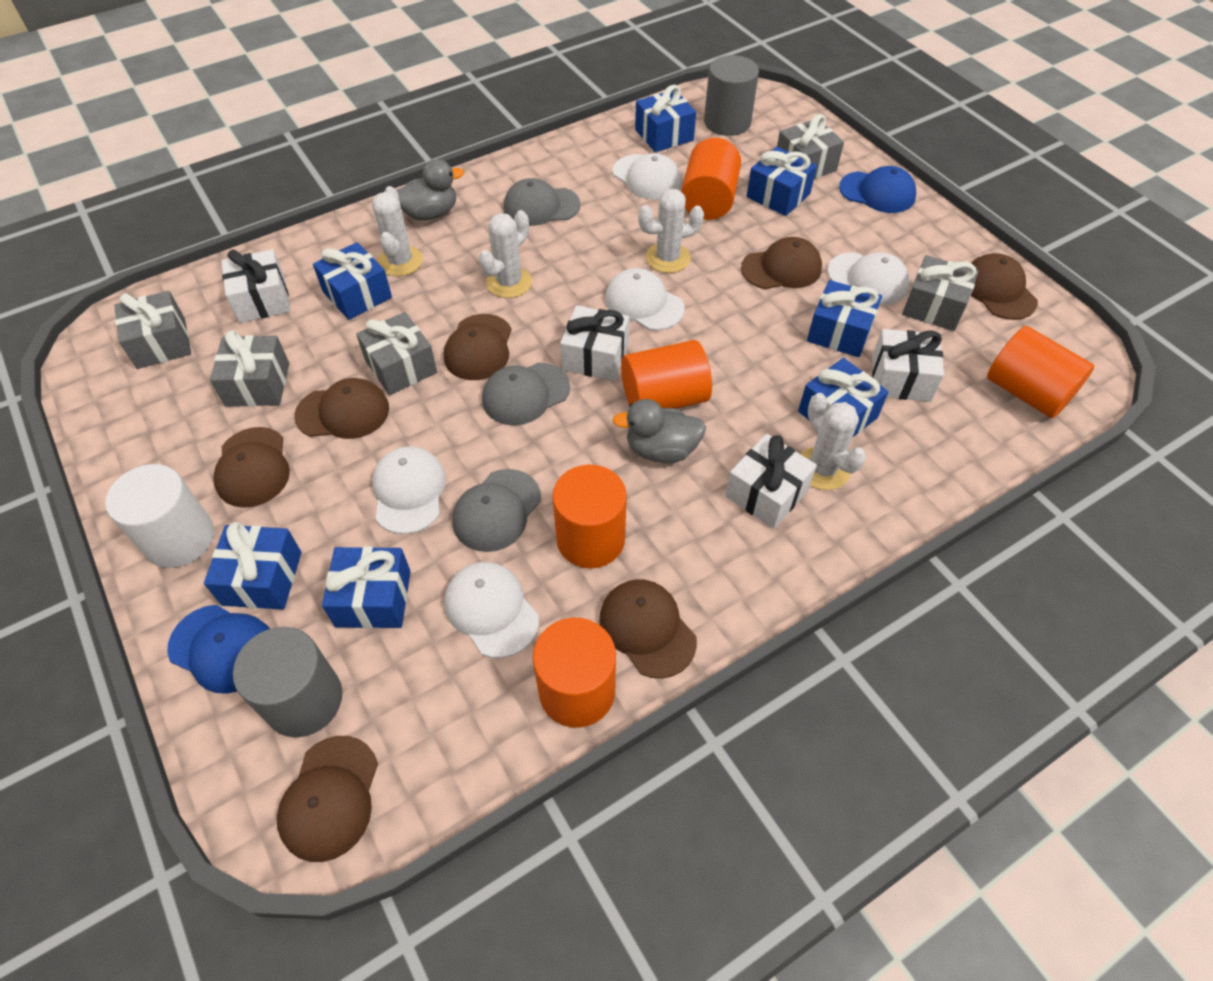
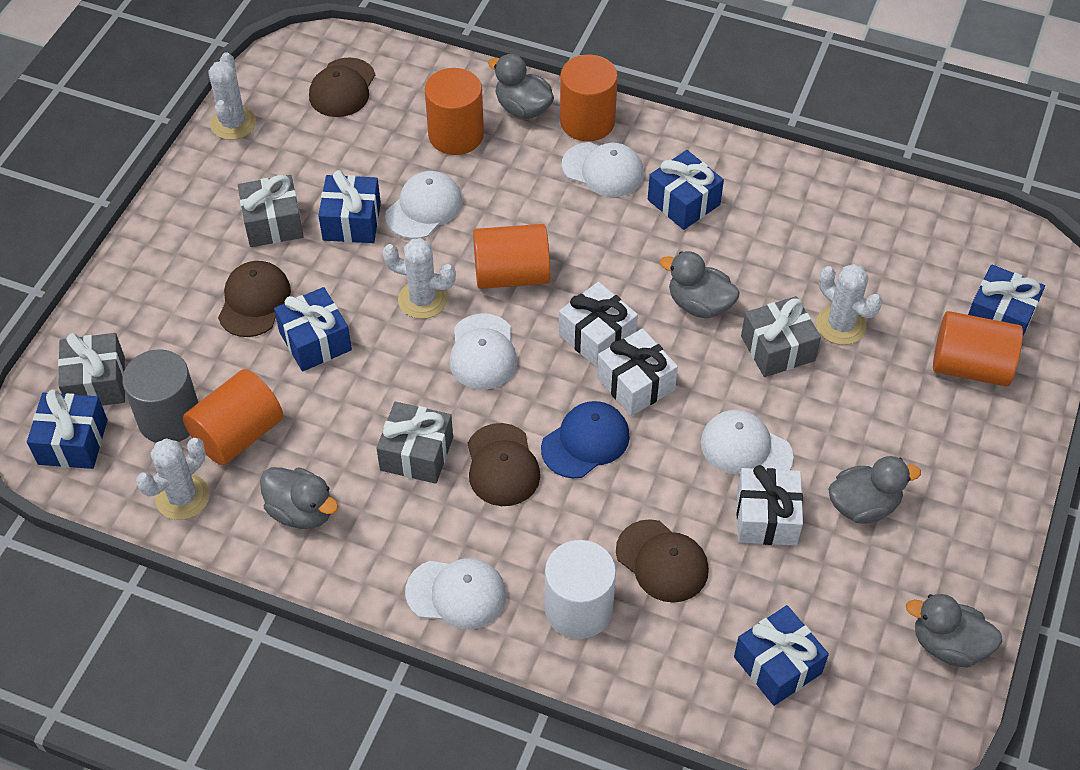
blue cap: [167,605,270,694] [839,166,916,213] = 2 -> [541,401,630,478] = 1
blue gift: [204,522,301,609] [313,242,392,320] [322,546,411,629] [635,85,696,152] [747,147,817,216] [798,358,889,438] [807,280,882,357] = 7 -> [27,389,107,469] [274,287,352,371] [318,170,381,243] [648,150,724,230] [734,605,829,706] [968,265,1045,336] = 6
brown cap: [214,427,290,508] [277,736,378,862] [294,378,389,439] [444,314,512,380] [600,579,697,679] [741,237,822,289] [970,253,1038,320] = 7 -> [218,261,291,337] [309,58,375,117] [467,423,540,506] [616,519,709,603] = 4
grey cap: [452,469,541,552] [482,363,570,425] [504,178,580,226] = 3 -> none = 0
grey cylinder: [233,627,343,737] [704,55,759,136] = 2 -> [122,349,199,443] = 1
grey duck: [397,159,464,220] [613,399,706,463] = 2 -> [260,467,339,529] [488,54,554,119] [660,251,740,318] [828,456,921,523] [906,594,1002,668] = 5
grey gift: [114,291,191,369] [210,330,289,407] [356,312,437,395] [777,114,844,179] [902,255,979,331] = 5 -> [58,333,125,406] [238,175,304,247] [376,402,453,484] [741,296,821,377] = 4
white gift: [221,249,291,323] [560,305,630,381] [725,434,817,529] [872,329,944,402] = 4 -> [559,282,638,368] [597,328,678,416] [737,465,803,546] = 3

